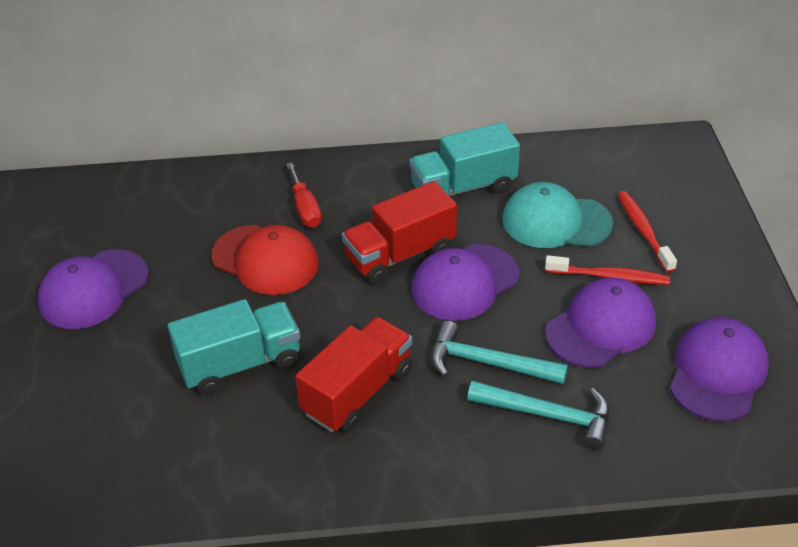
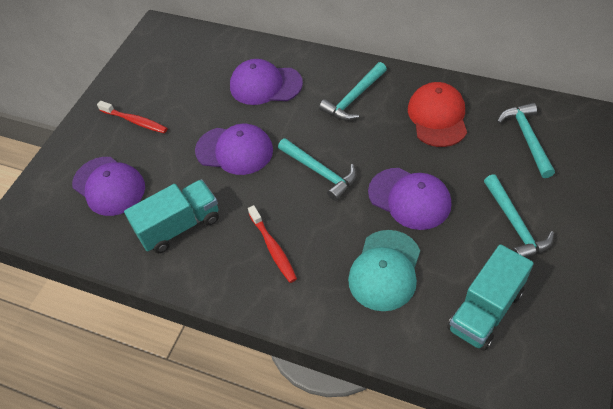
red screwdriver: [286,162,322,228] = 1 -> none = 0
red truck: [295,317,412,432] [342,181,457,284] = 2 -> none = 0
turquoise hammer: [431,321,568,384] [467,381,610,450] = 2 -> [278,138,356,201] [319,62,387,121] [484,174,554,258] [497,103,555,178] = 4

